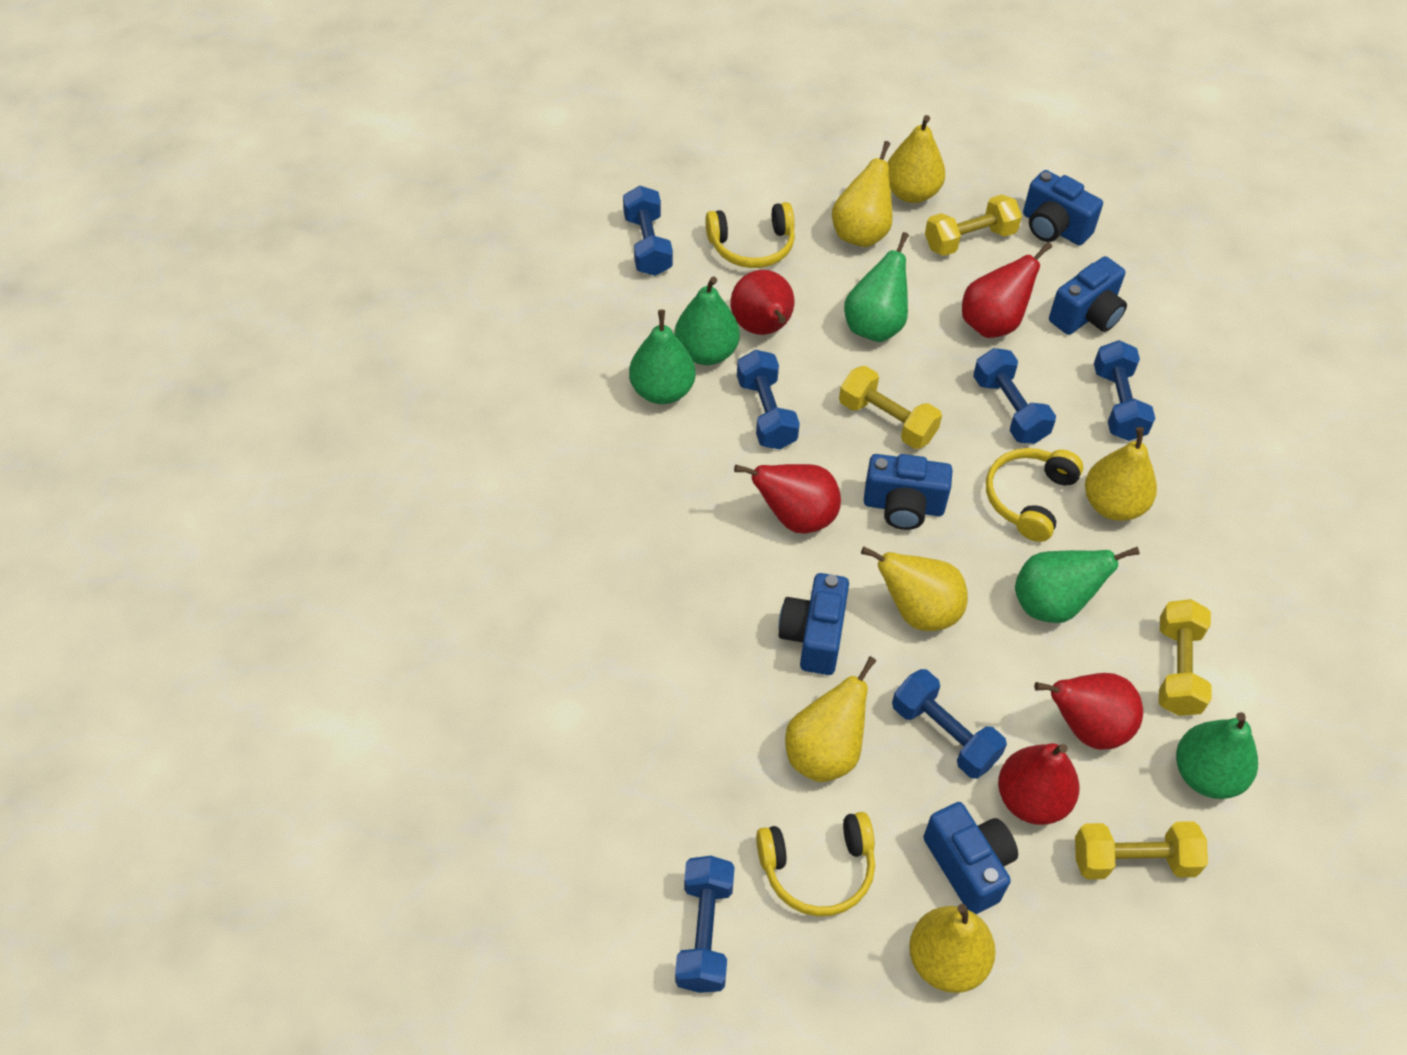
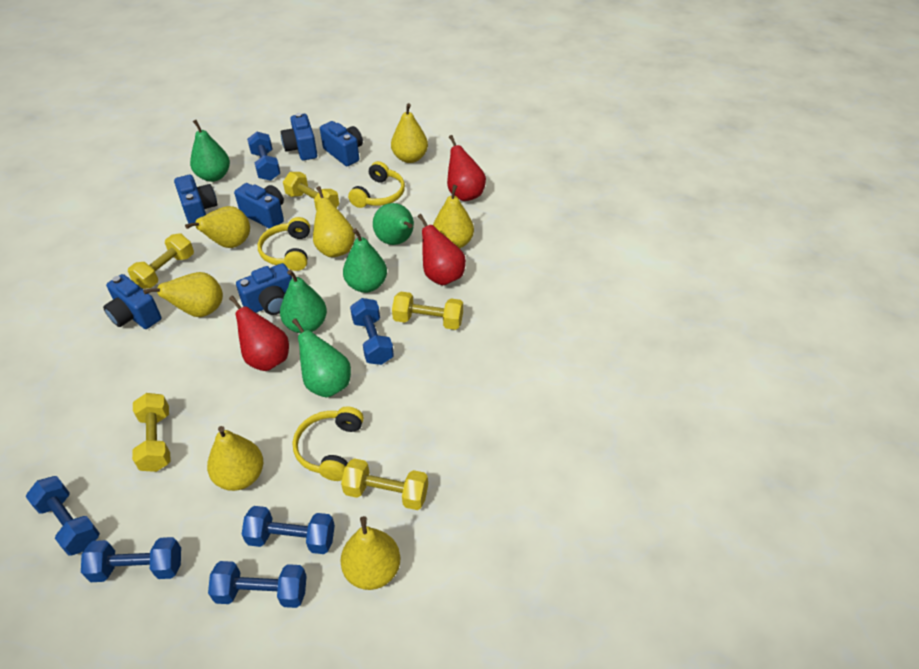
blue camera: [778,573,849,675] [864,454,953,530] [924,802,1018,914] [1023,170,1103,245] [1049,256,1127,335] = 5 -> [103,274,161,329] [174,175,217,224] [234,183,284,229] [236,263,292,315] [281,113,317,161] [320,121,363,166] = 6
red pear: [730,270,794,335] [734,464,841,534] [962,242,1052,338] [998,743,1079,825] [1034,673,1143,750] = 5 -> [229,295,289,371] [418,214,466,285] [447,135,486,201] = 3
yellow dumbbell: [839,366,942,449] [925,195,1022,256] [1075,821,1208,879] [1159,599,1212,716] = 4 -> [128,233,194,289] [132,393,171,472] [283,172,339,211] [341,458,428,510] [392,292,463,330] = 5
yellow pear: [785,656,876,782] [832,141,893,247] [861,546,968,631] [887,115,945,203] [909,904,996,993] [1085,427,1157,521] = 6 -> [143,272,223,317] [185,206,250,248] [207,426,263,491] [313,186,355,257] [340,516,400,590] [391,103,428,163] [433,185,474,249] = 7

